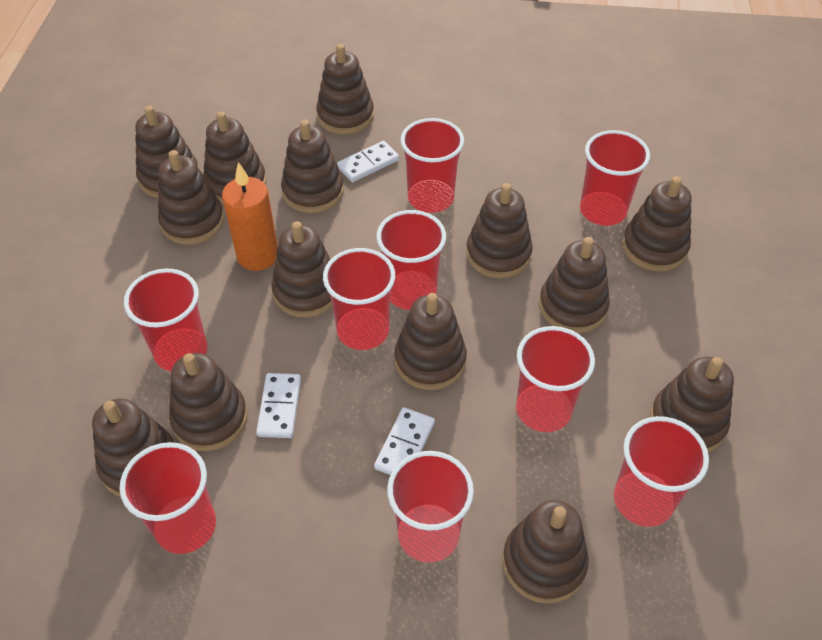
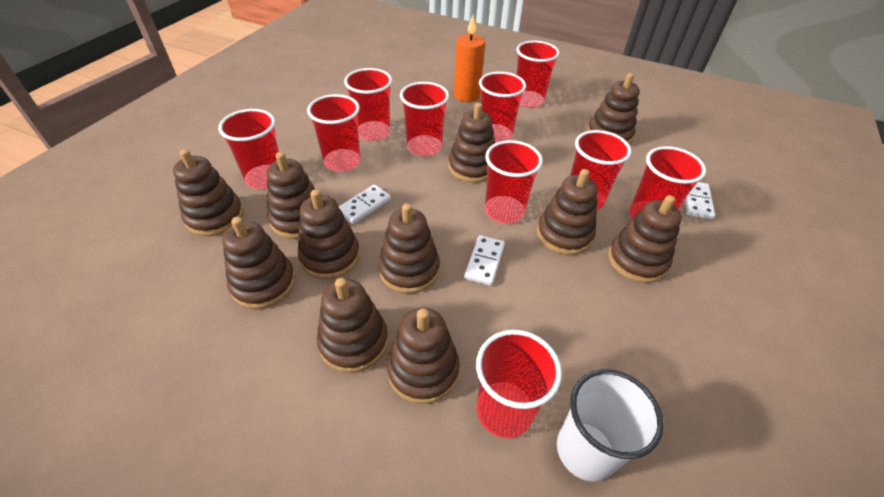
brown stacking toy: [92,399,174,497] [135,106,199,198] [158,150,224,245] [169,353,248,451] [203,111,266,204] [271,221,333,318] [281,120,344,213] [316,44,374,134] [394,293,467,390] [466,183,533,278] [502,500,589,604] [539,237,610,333] [622,176,692,271] [650,357,734,452] = 14 -> [173,149,244,236] [222,217,295,309] [267,152,315,239] [298,189,360,279] [317,278,388,373] [378,203,440,294] [387,308,460,404] [449,103,495,183] [537,169,598,255] [587,73,640,144] [608,195,682,283] = 11
red cup: [120,442,216,554] [124,268,207,371] [323,248,395,350] [376,210,446,310] [387,451,474,563] [400,118,464,213] [516,326,595,432] [580,130,650,226] [614,416,709,527] = 9 -> [218,109,279,189] [307,94,361,172] [344,68,392,141] [400,82,449,156] [476,330,562,438] [479,71,526,143] [485,140,543,224] [516,41,559,108] [570,130,631,210] [629,146,706,219] = 10
white cup: none = 0 -> [557,369,664,481] = 1

